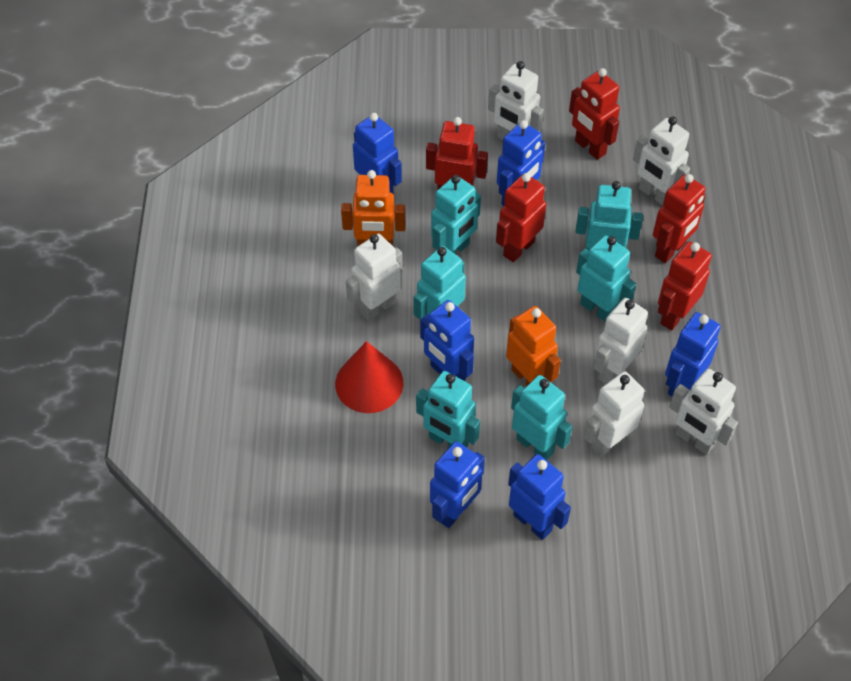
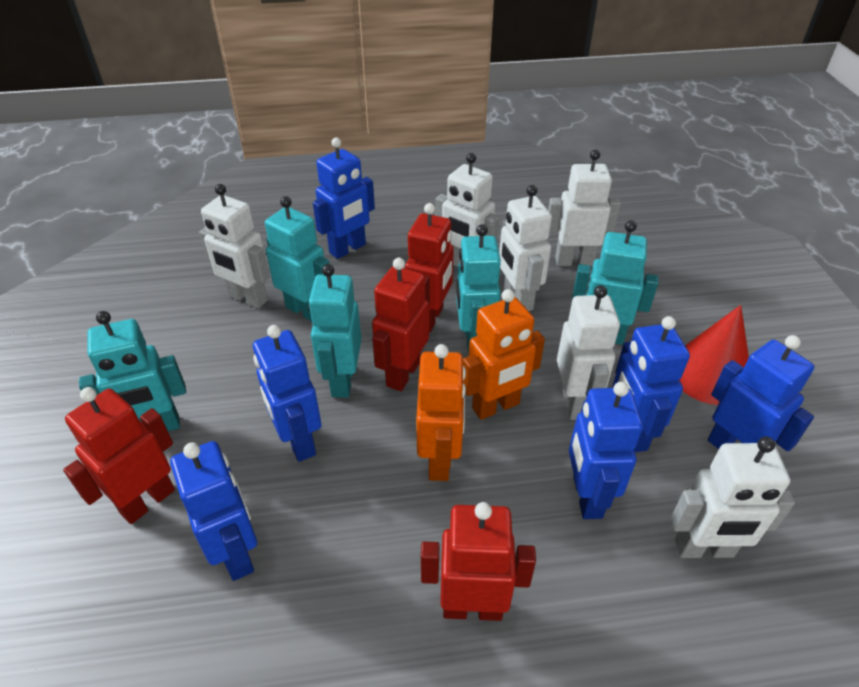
red robot: [426,117,488,189] [496,173,546,262] [569,68,620,160] [653,174,706,263] [658,242,712,331] = 5 -> [63,387,175,524] [372,258,429,391] [405,203,454,333] [421,502,536,621] = 4
turquoise robot: [413,246,466,319] [416,371,480,448] [431,175,481,254] [511,375,572,460] [576,181,643,250] [576,235,636,321] = 6 -> [79,311,186,431] [265,196,329,322] [308,264,361,398] [456,224,501,355] [572,220,659,345] = 5

